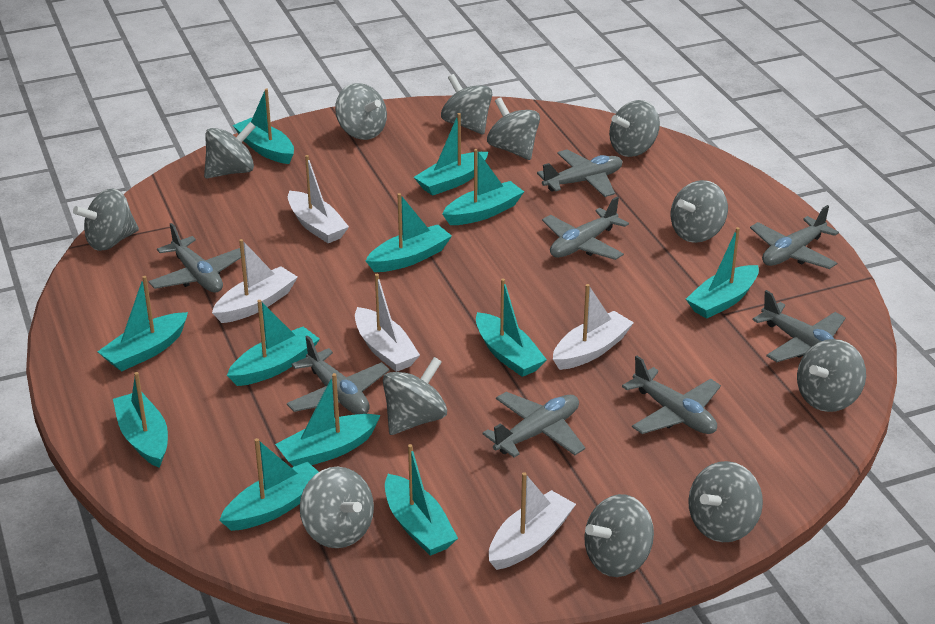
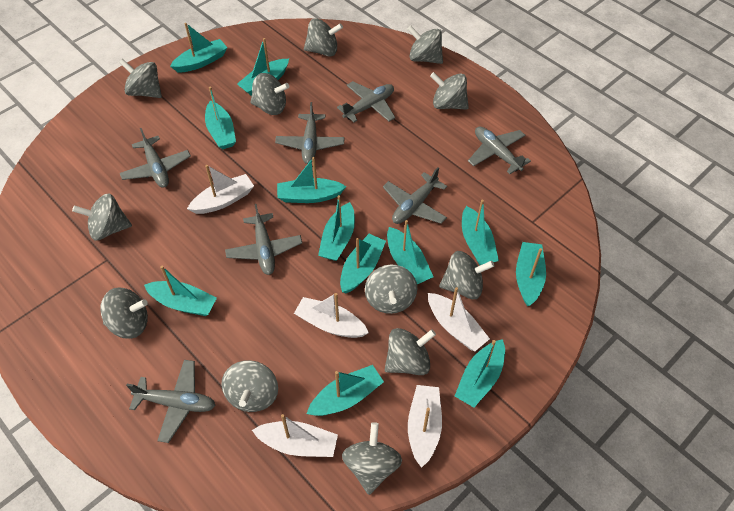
grey plane: [149,223,245,292] [287,336,389,414] [483,392,585,457] [537,149,623,197] [542,197,629,260] [622,356,721,434] [750,205,839,269] [753,290,846,362] = 8 -> [120,128,191,188] [126,360,216,443] [225,204,302,275] [275,102,345,164] [337,81,395,122] [383,167,447,224] [468,127,531,174] = 7

